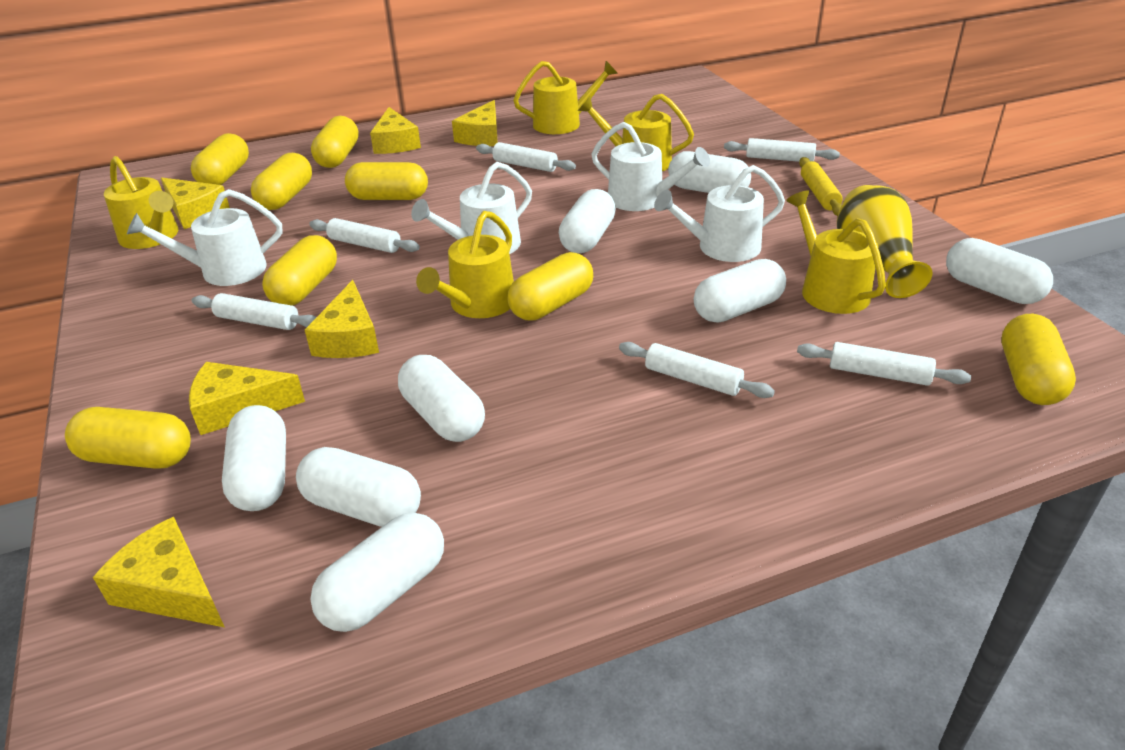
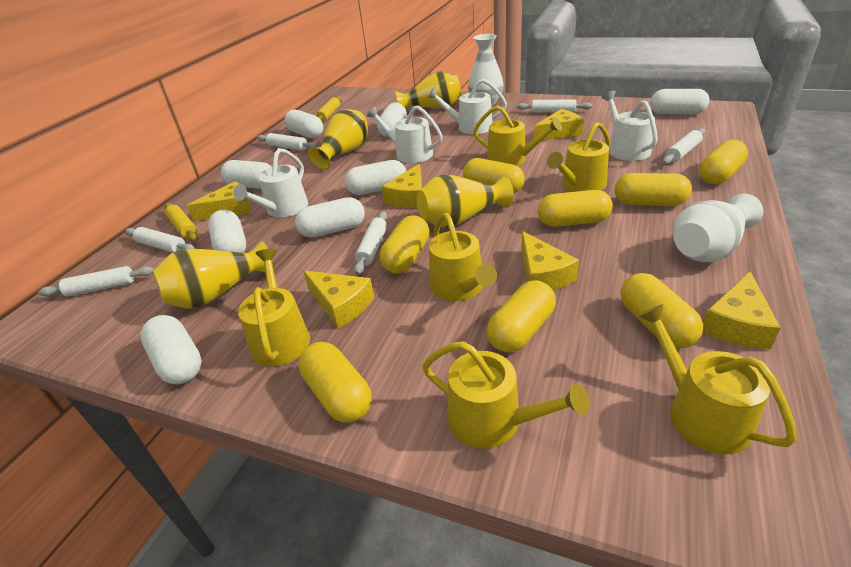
white vase: none = 0 -> [468,34,504,106] [673,193,764,262] = 2
yellow rolling pin: [799,157,843,216] = 1 -> [165,203,199,242] [316,96,342,122] = 2
yellow vase: [837,185,933,298] = 1 -> [153,241,273,309] [308,109,368,170] [395,71,461,109] [417,175,514,228] = 4
yellow watering can: [104,156,179,249] [416,211,514,318] [513,61,618,134] [578,94,694,171] [786,190,886,314] = 5 -> [238,249,310,366] [422,341,589,448] [429,213,497,301] [473,105,562,166] [547,122,611,192] [638,304,797,454] = 6

